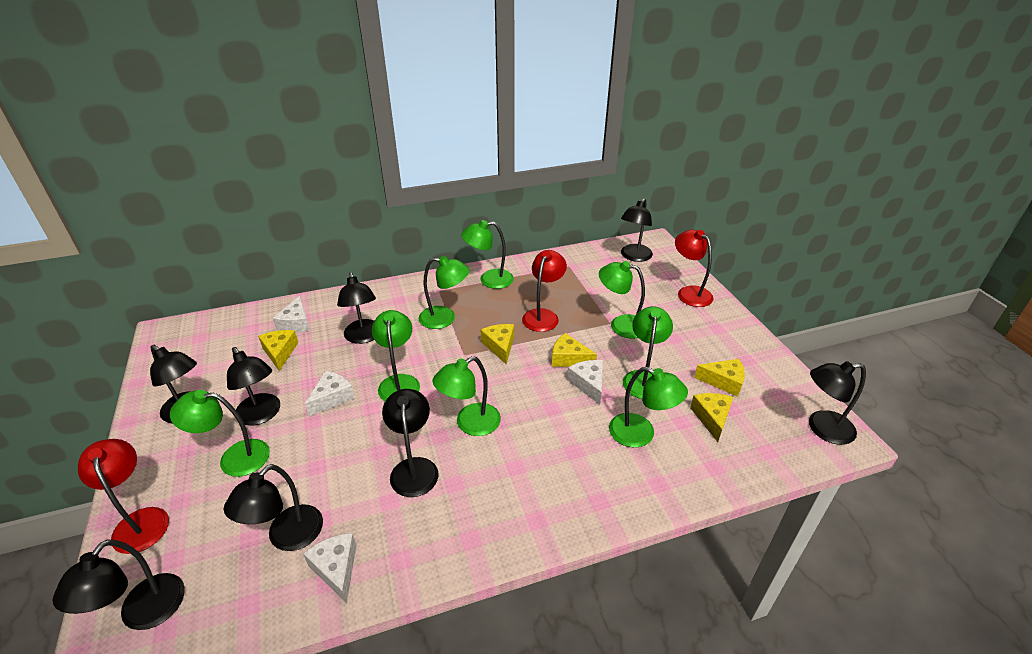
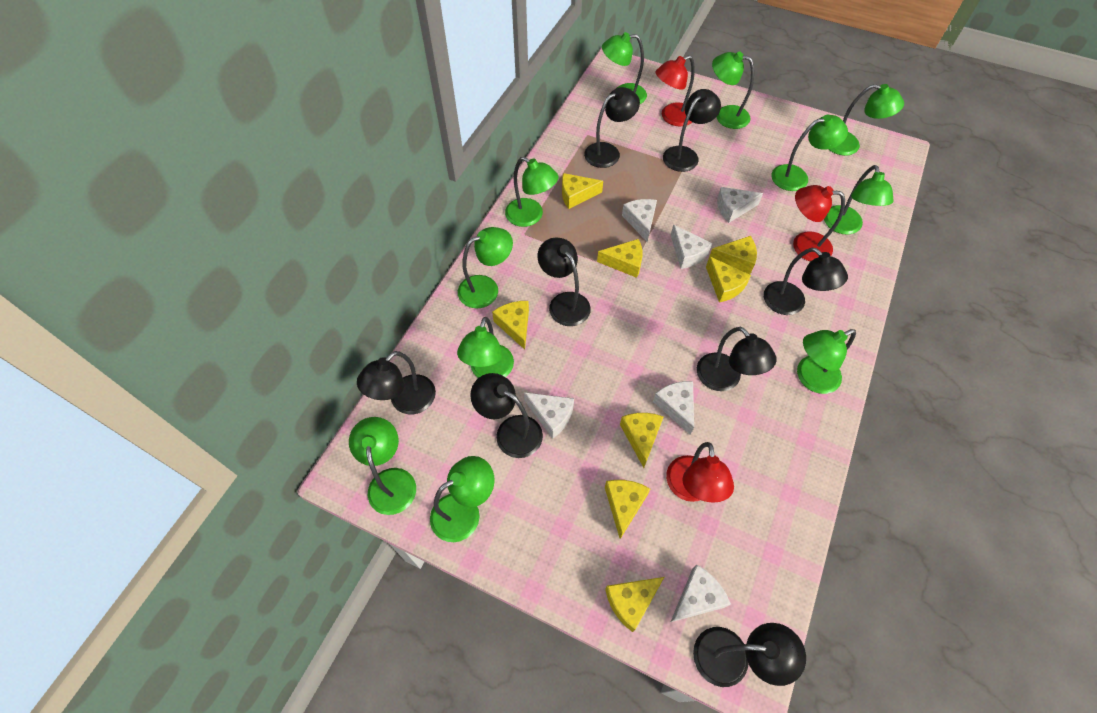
green lamp: [170,390,270,477] [372,310,420,401] [419,256,469,329] [432,356,501,436] [461,220,514,289] [599,261,645,339] [609,367,688,448] [623,306,673,399] = 8 -> [349,417,416,515] [430,456,494,542] [457,317,514,378] [458,227,513,308] [505,157,559,227] [602,32,647,104] [712,51,754,129] [772,115,848,191] [797,329,856,394] [824,165,894,235] [829,84,904,156] = 11
white cheese: [273,296,310,332] [303,533,357,603] [305,371,355,416] [567,360,603,405] = 4 -> [524,392,574,439] [622,199,657,242] [653,381,694,435] [671,224,712,269] [671,565,731,622] [717,187,763,223] = 6
yellow cheese: [258,330,298,371] [481,324,514,364] [552,333,597,367] [690,393,733,442] [694,359,745,397] = 5 -> [492,301,529,350] [562,173,603,209] [597,239,643,278] [605,480,650,539] [605,577,664,632] [620,413,664,468] [706,256,751,302] [710,236,757,274] = 8

